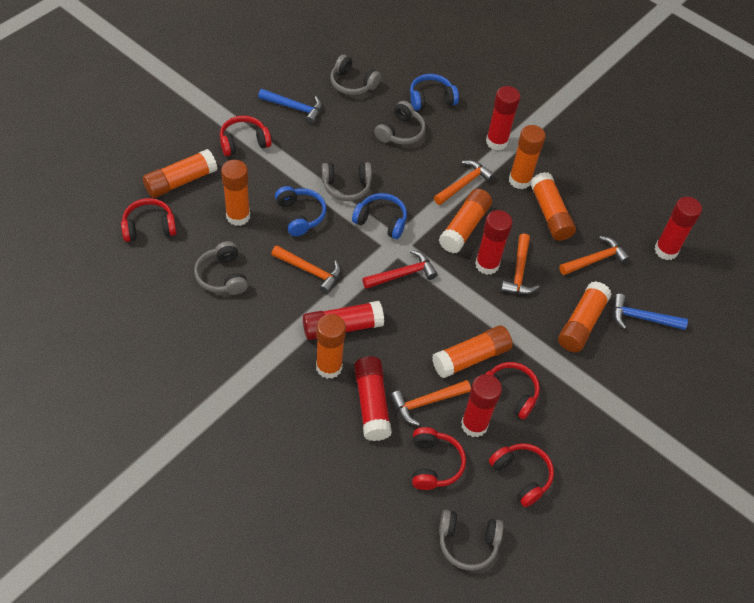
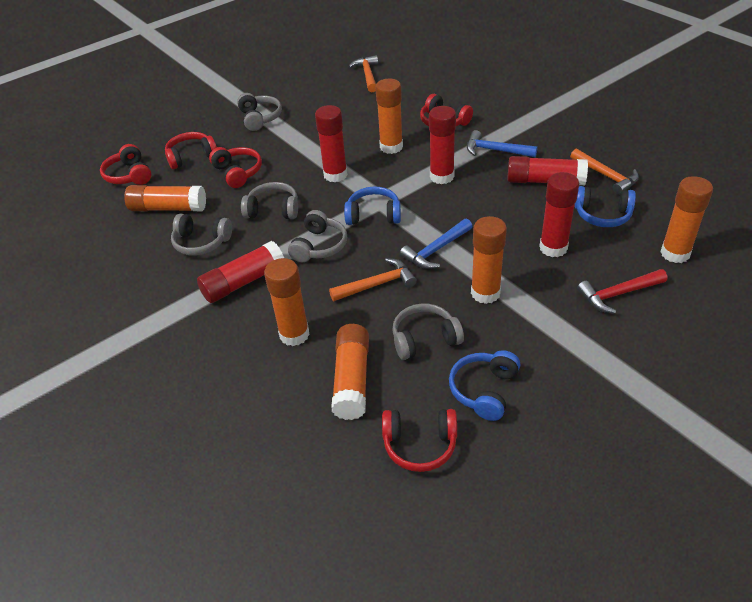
orange glue stick: [143,149,218,198] [221,160,250,226] [316,314,346,379] [432,325,513,378] [439,189,492,253] [509,125,546,190] [530,172,576,241] [558,281,612,352] = 8 -> [124,185,206,211] [264,258,310,346] [331,324,369,420] [375,79,403,154] [471,216,507,304] [660,176,713,263] = 6
orange hammer: [271,245,341,294] [390,380,471,426] [434,160,495,205] [501,234,539,294] [559,236,630,275] = 5 -> [329,258,417,301] [349,55,378,92] [570,149,639,195] = 3
red glue stick: [303,301,384,340] [354,356,392,441] [461,374,502,437] [475,210,513,275] [486,86,520,150] [654,197,702,260] = 6 -> [197,241,284,303] [315,105,348,182] [429,106,456,184] [507,156,588,185] [539,172,579,257] = 5

